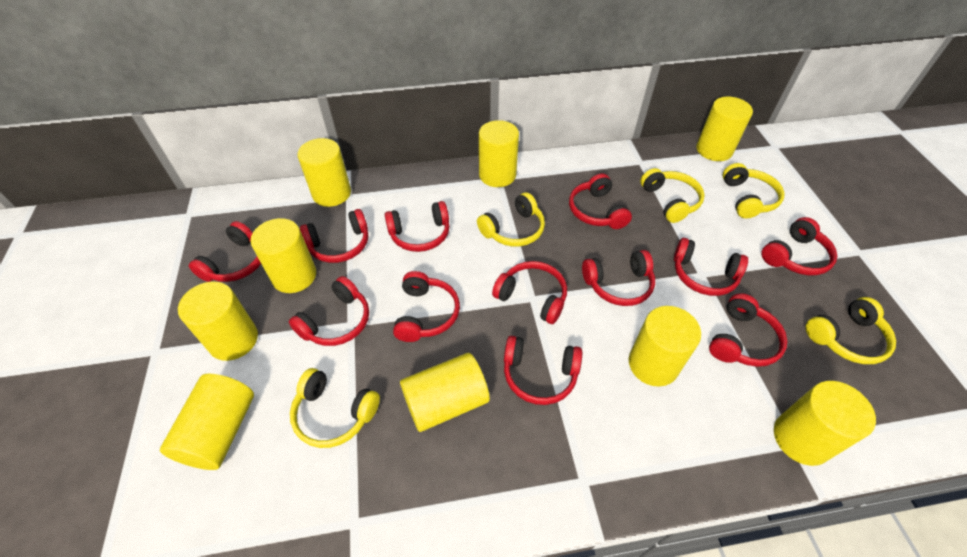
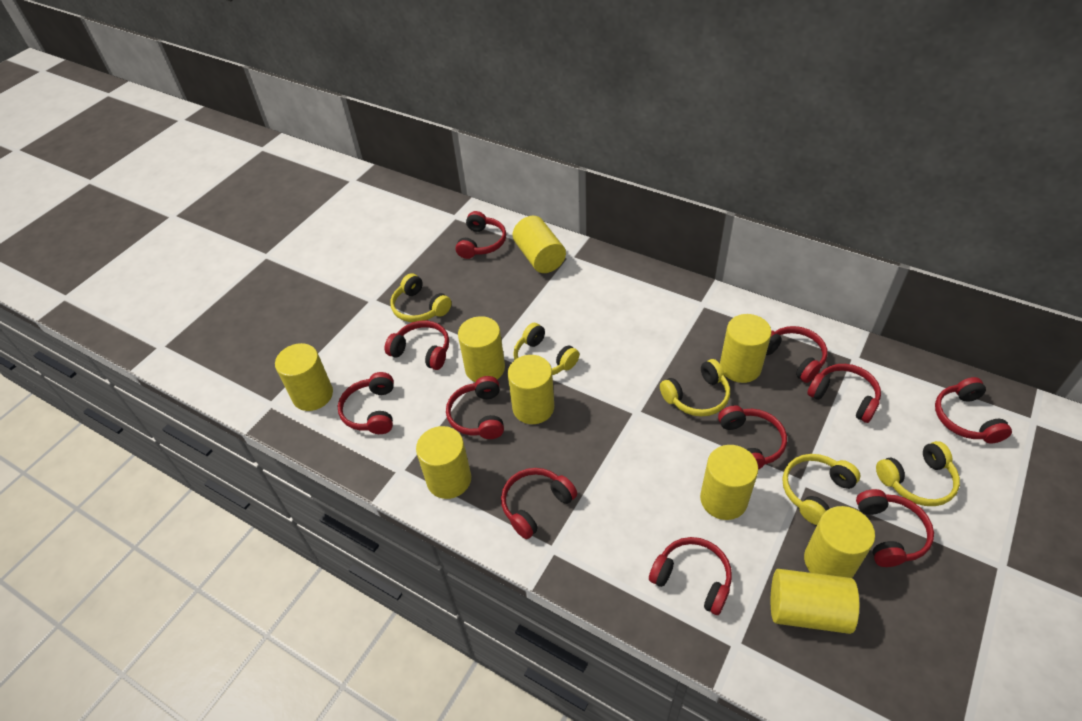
red headphones: [189,221,261,282] [289,276,369,346] [300,209,368,263] [385,201,449,252] [393,271,460,342] [492,261,567,324] [504,336,582,405] [569,173,632,229] [582,250,655,306] [674,238,748,296] [709,294,788,367] [761,217,837,275] = 12 -> [338,372,394,434] [385,320,449,370] [446,376,504,439] [455,211,506,259] [501,468,577,539] [649,537,732,615] [718,405,787,470] [766,326,828,383] [807,364,881,423] [856,489,934,567] [935,377,1012,444] = 11

